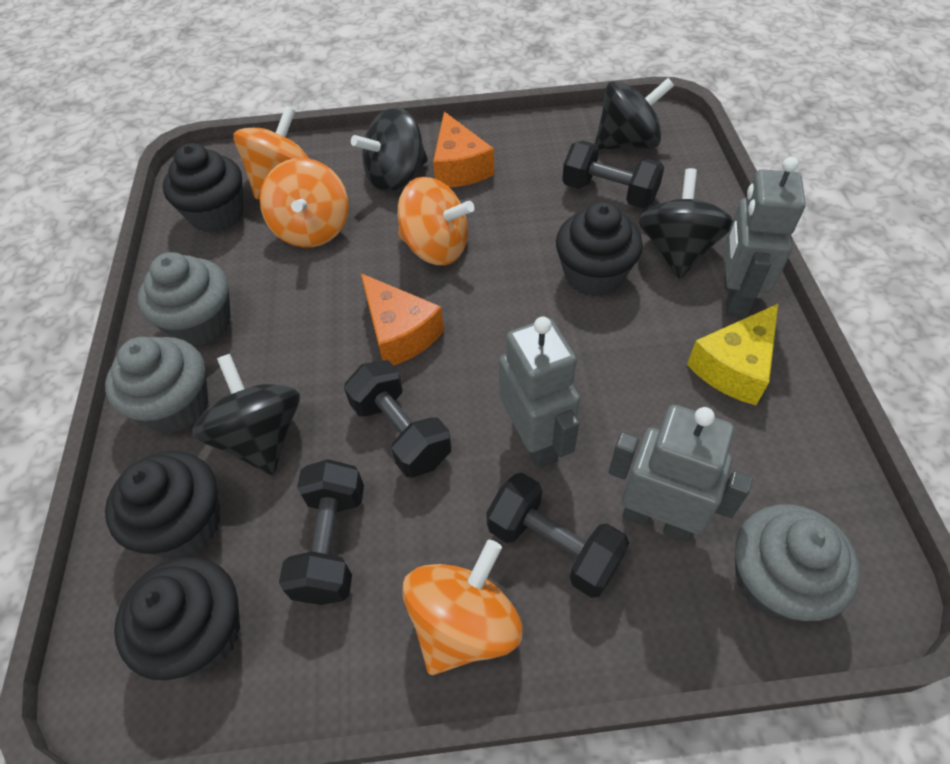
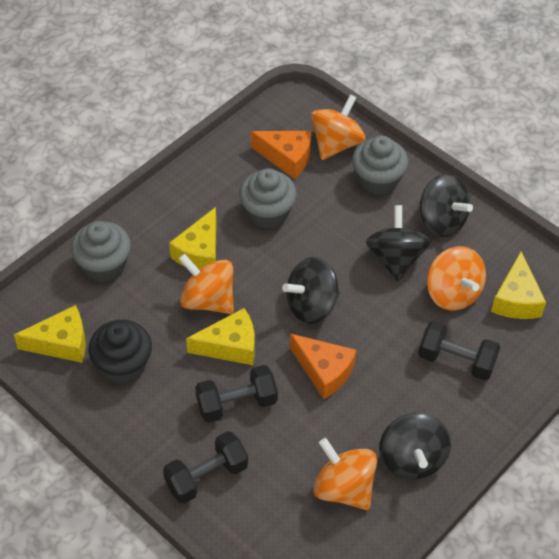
black cupcake: [105,451,221,558] [114,557,240,680] [163,143,244,233] [556,201,643,297] = 4 -> [88,320,152,384] = 1
black dumbbell: [279,459,364,605] [344,360,451,478] [486,473,629,598] [562,141,664,208] = 4 -> [163,431,248,504] [195,365,278,423] [418,321,500,381] = 3
grey robot: [499,317,580,469] [609,405,753,542] [725,157,806,318] = 3 -> none = 0
yellow cheese: [687,303,779,405] = 1 -> [14,305,86,363] [169,207,217,269] [186,308,255,365] [491,252,546,319] = 4

